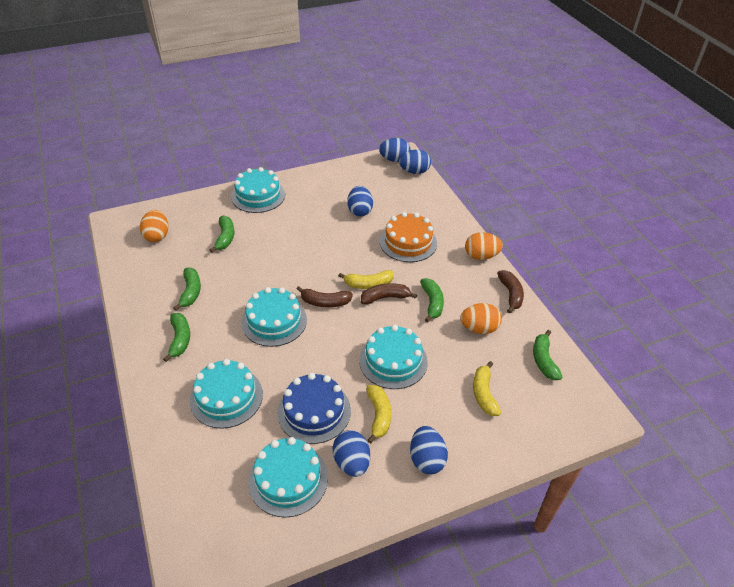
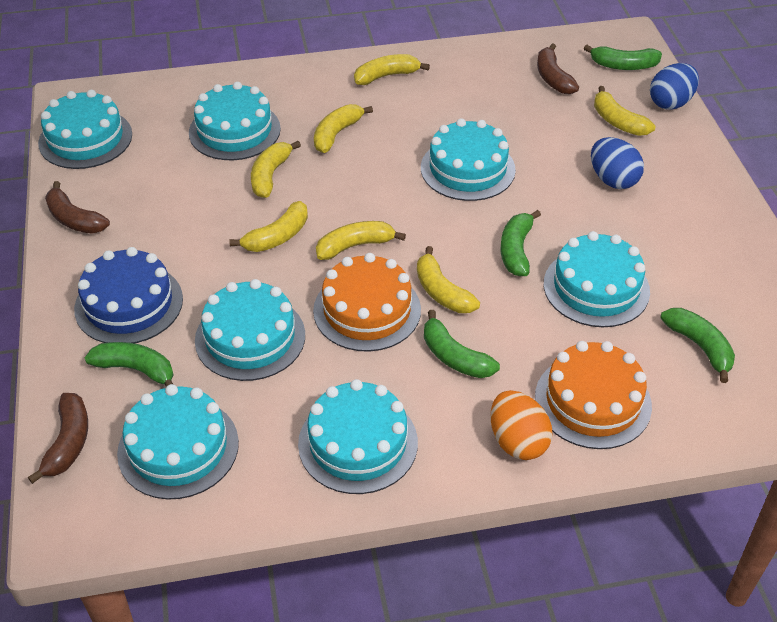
blue egg: [333,430,370,477] [347,186,373,216] [379,138,410,162] [399,149,431,174] [410,426,448,474] = 5 -> [591,137,644,189] [650,63,699,110] = 2
orange cake: [380,212,437,262] = 1 -> [313,253,421,352] [535,341,652,449] = 2
orange egg: [140,210,168,242] [460,303,502,334] [465,232,503,260] = 3 -> [490,390,552,460] = 1
turquoise cake: [190,359,263,429] [231,167,285,213] [241,287,307,347] [248,437,328,518] [359,325,428,389] = 5 -> [38,90,132,169] [117,384,239,500] [189,82,281,160] [195,279,305,381] [298,379,418,494] [421,118,516,201] [544,231,650,327] = 7
yellow banana: [339,270,394,289] [366,385,391,444] [473,361,501,416] = 3 -> [229,201,308,252] [251,141,301,198] [314,104,373,153] [316,221,406,260] [354,54,430,85] [417,246,480,313] [594,86,656,136] = 7

